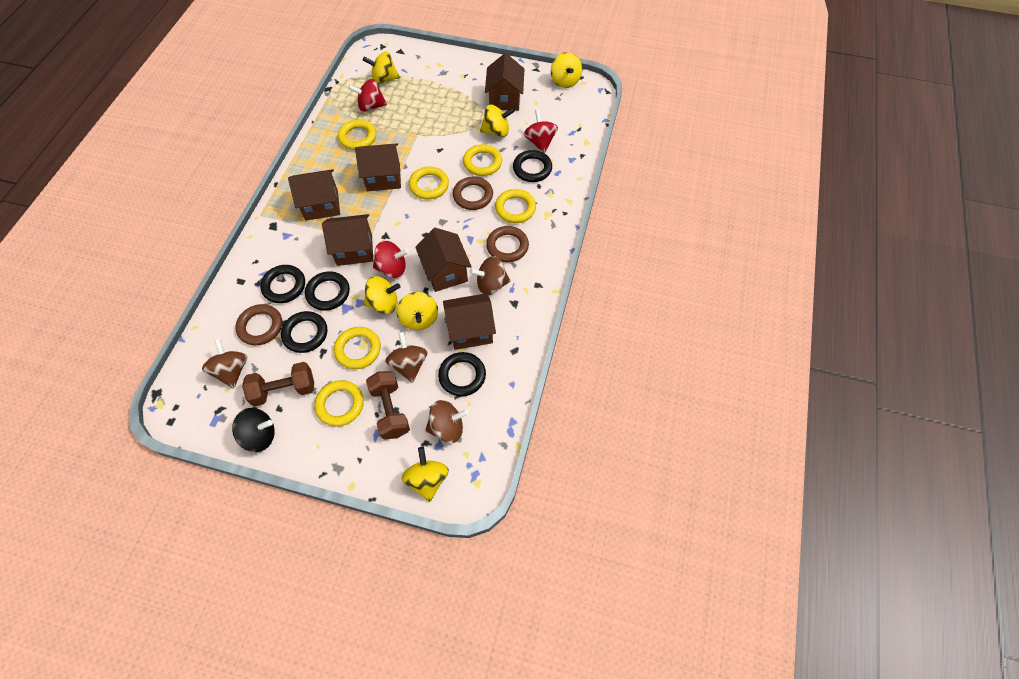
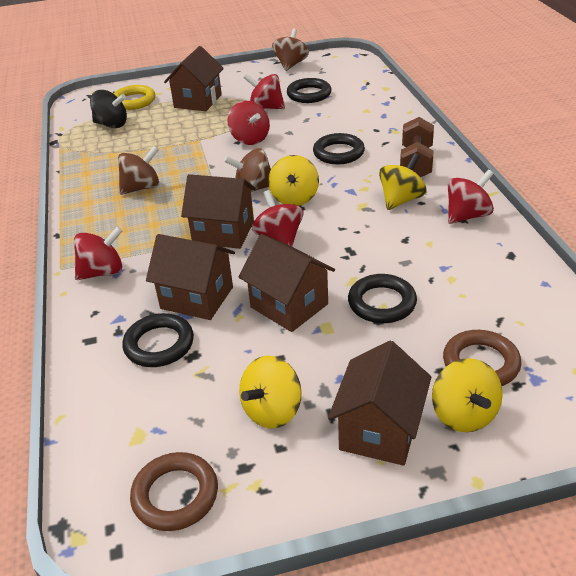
black ring: [260,265,305,303] [281,311,327,353] [305,271,350,311] [438,352,486,396] [513,150,552,182] = 5 -> [122,313,194,367] [287,78,332,103] [313,133,365,164] [348,274,417,323] = 4
brown dumbbell: [242,362,314,406] [366,371,410,440] = 2 -> [400,117,434,177] = 1
brown house: [288,169,340,221] [322,214,373,266] [355,143,401,191] [415,228,472,292] [443,293,496,350] [485,53,524,111] = 6 -> [146,234,235,320] [164,46,224,111] [181,174,256,249] [239,234,335,332] [328,341,431,466] = 5
brown ring: [236,304,282,345] [453,177,493,210] [486,226,529,262] = 3 -> [130,452,218,531] [443,330,521,386] = 2
brown spinning top: [202,338,247,389] [385,332,428,383] [425,400,468,443] [469,256,510,296] = 4 -> [118,146,159,195] [224,148,271,192] [272,29,309,71] = 3
red spinning top: [348,79,387,112] [373,241,409,278] [524,109,558,153] = 3 -> [74,226,123,280] [227,101,270,145] [244,74,285,109] [252,190,304,246] [448,170,494,224] = 5
yellow ring: [314,380,364,426] [334,327,381,369] [338,120,376,150] [409,167,449,199] [463,144,502,176] [495,189,536,223] = 6 -> [113,85,156,110] = 1
yellow spinning top: [363,52,400,84] [364,276,401,314] [397,292,438,330] [402,447,449,502] [480,104,515,137] [551,52,582,88] = 6 -> [239,356,302,429] [268,155,319,206] [379,153,427,210] [432,358,503,432] = 4

